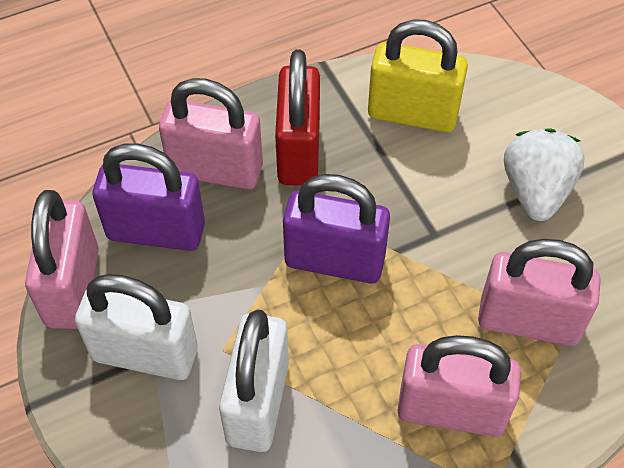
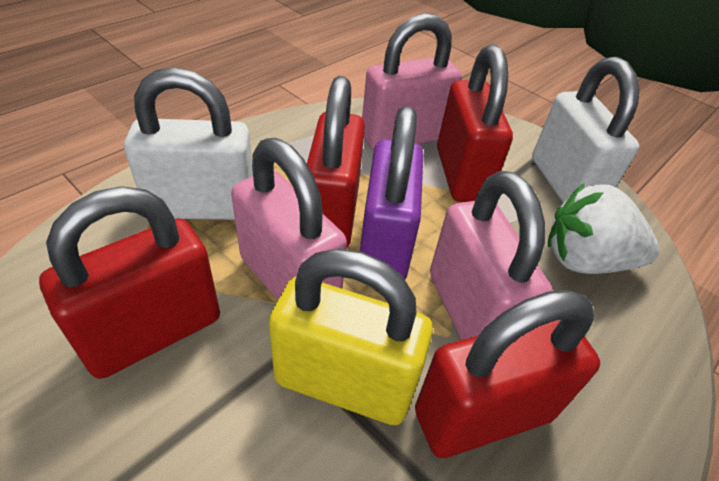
pink padlock: [25,190,99,329] [159,78,263,190] [398,335,521,437] [478,239,601,346] = 4 -> [231,138,347,300] [362,13,462,151] [430,171,553,340] = 3
purple padlock: [93,143,205,251] [283,174,390,283] = 2 -> [360,106,423,280] = 1
red padlock: [275,49,320,186] = 1 -> [39,186,220,379] [307,76,365,249] [415,290,600,458] [437,44,513,202] = 4

